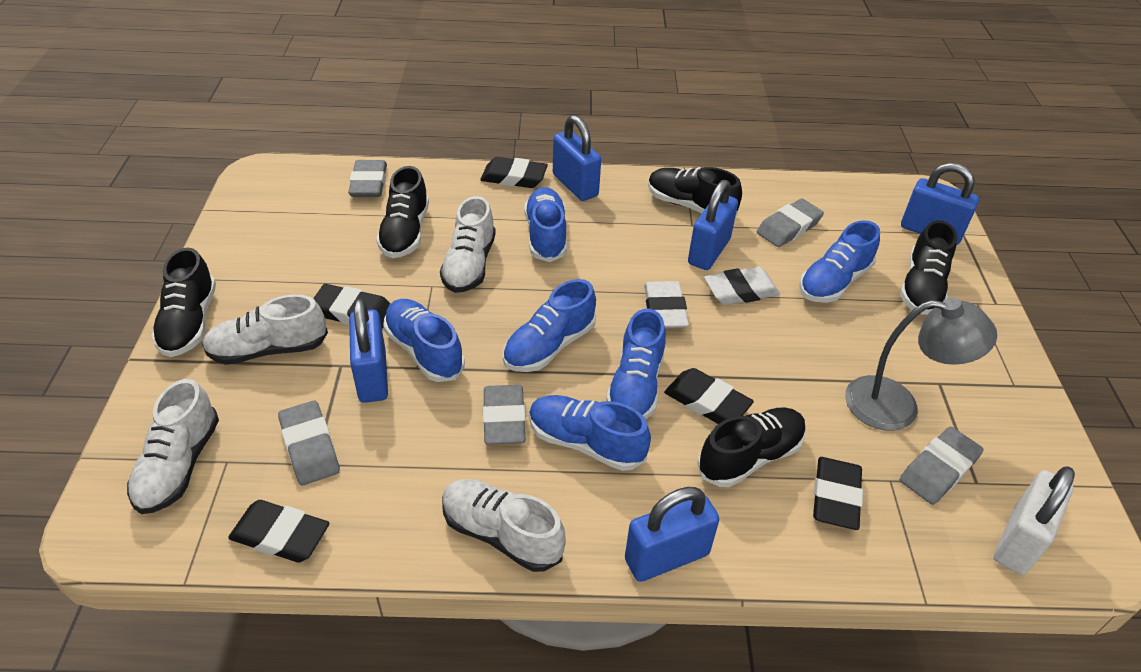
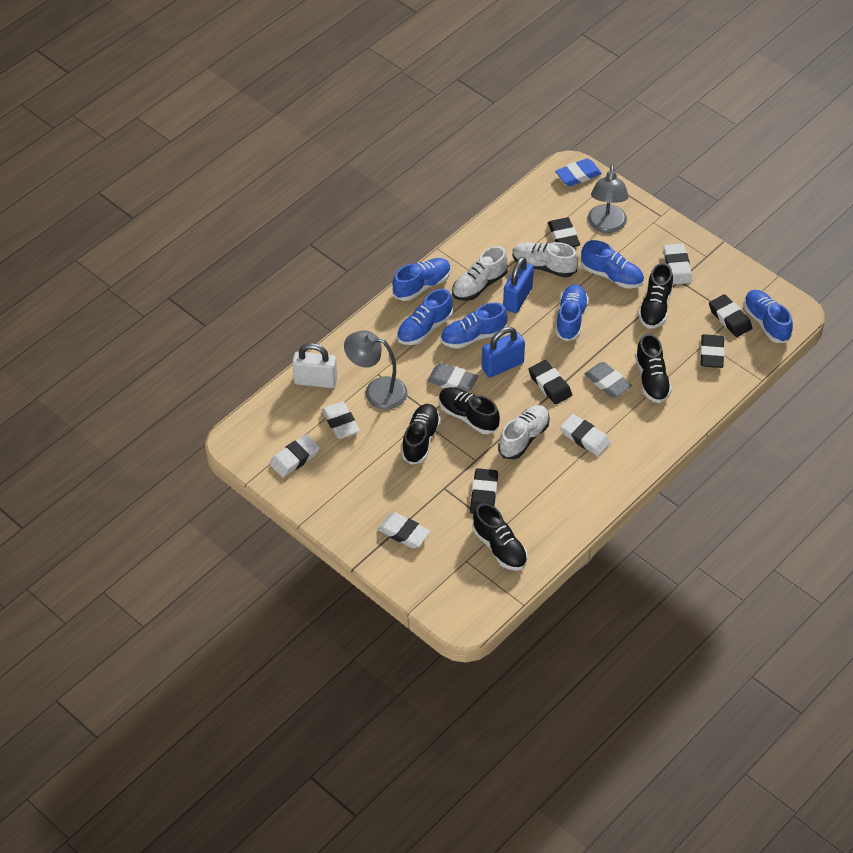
blue eraser: none = 0 -> [555,158,602,186] = 1
blue padlock: [349,299,388,403] [553,115,601,201] [625,487,719,582] [688,180,738,270] [901,162,979,245] = 5 -> [482,327,525,377] [503,257,534,313] = 2
grey eraser: [278,401,340,485] [348,160,387,197] [483,385,526,445] [757,199,824,247] [900,427,984,505] = 5 -> [427,363,478,392] [585,362,632,398] = 2
grey lamp: [845,297,997,431] = 1 -> [344,331,407,410] [588,165,629,233] = 2
white eraser: [644,281,689,328] [704,267,780,305] = 2 -> [270,434,320,477] [322,402,360,439] [378,512,431,549] [560,414,611,456] [663,244,692,285] = 5
white shoe: [127,379,219,514] [202,294,328,365] [440,196,496,293] [442,479,566,572] = 4 -> [452,246,508,301] [498,405,550,459] [513,242,578,277] = 3

